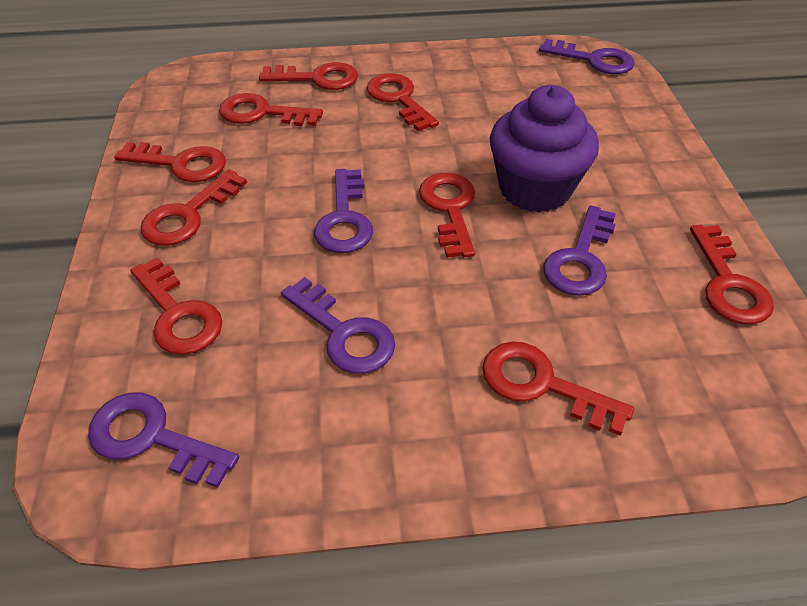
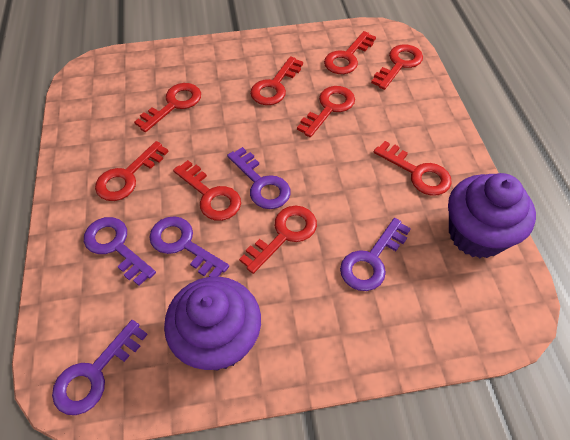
purple cupcake: [490,85,599,213] = 1 -> [164,277,261,371] [448,173,536,258] = 2

